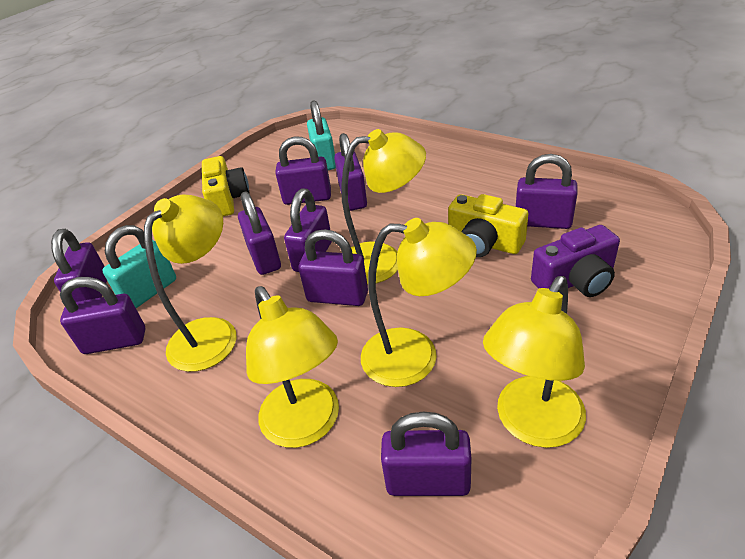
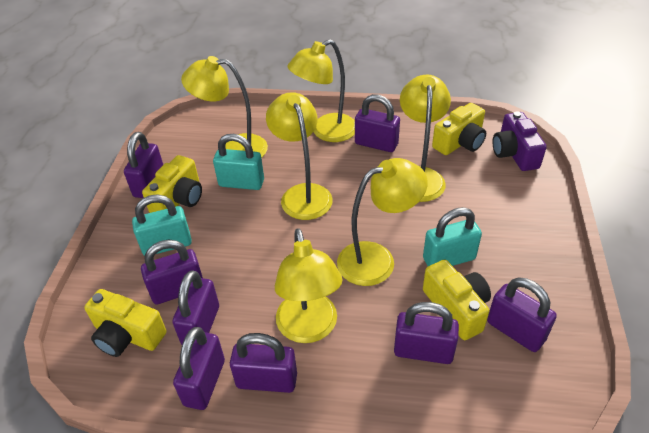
purple padlock: [51,229,107,302] [60,277,145,354] [238,191,281,275] [275,136,331,205] [284,189,332,272] [299,229,368,306] [334,133,367,211] [381,412,472,496] [516,154,578,229] = 9 -> [124,132,163,198] [141,240,203,305] [172,270,219,345] [173,327,225,410] [230,333,297,393] [355,94,400,152] [394,302,459,364] [487,278,557,352] = 8
turquoise padlock: [102,225,176,308] [307,100,336,170] = 2 -> [132,194,192,256] [213,134,264,190] [423,207,482,266] = 3
yellow camera: [202,156,249,216] [448,194,528,257] = 2 -> [84,289,166,357] [142,155,202,213] [423,260,491,340] [432,103,486,155] = 4
yellow lamp: [144,195,236,372] [246,286,339,448] [341,129,426,285] [361,218,477,387] [483,276,586,448] = 5 -> [181,56,268,158] [266,92,333,220] [275,228,342,343] [288,39,355,142] [337,158,428,286] [400,74,451,202] = 6

